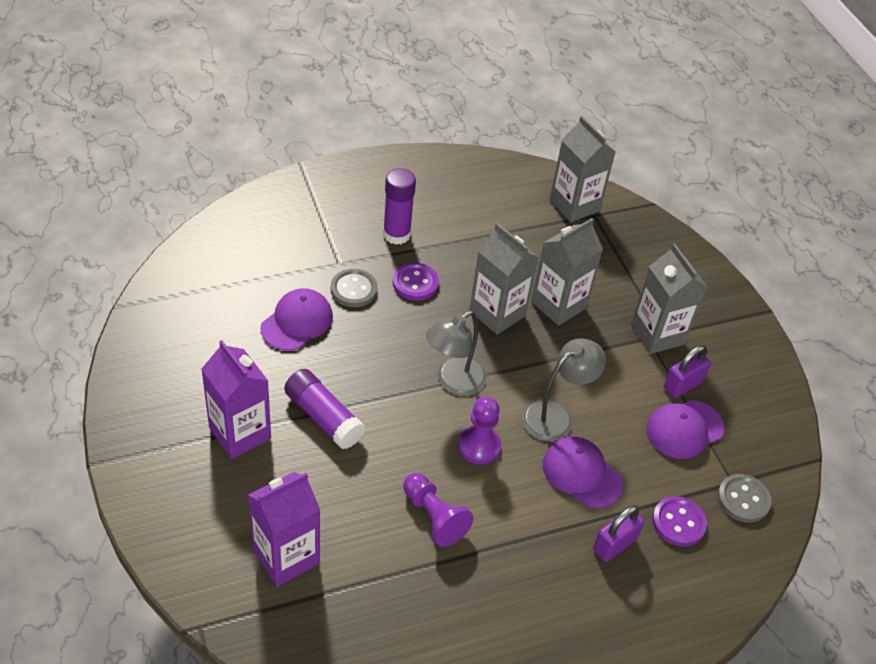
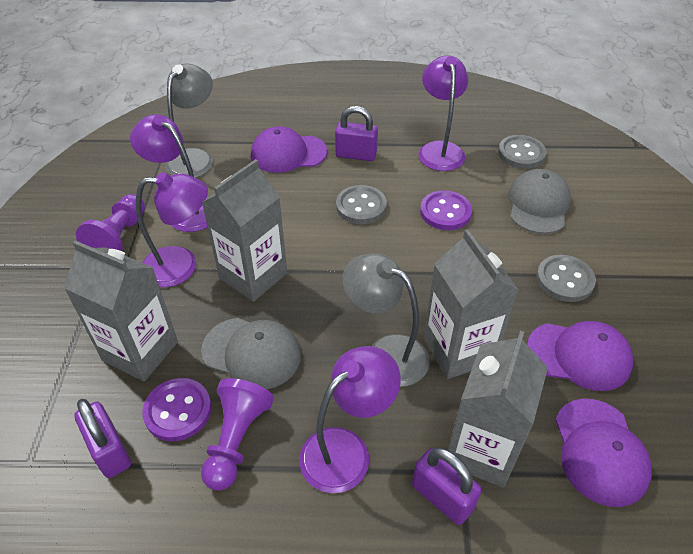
grey button: [331,269,378,307] [718,474,772,523] = 2 -> [336,185,387,224] [498,135,547,169] [536,255,596,302] = 3
grey cap: none = 0 -> [201,318,301,389] [508,169,571,234] = 2
purple carton: [201,340,271,459] [248,472,320,587] = 2 -> none = 0
purple glue stick: [284,369,365,449] [383,168,416,245] = 2 -> none = 0
purple lamp: none = 0 -> [130,114,208,232] [136,172,208,287] [299,346,401,493] [419,55,468,171] = 4
purple padlock: [593,505,644,562] [664,345,711,398] = 2 -> [74,399,131,478] [335,106,378,161] [412,448,482,525] = 3

